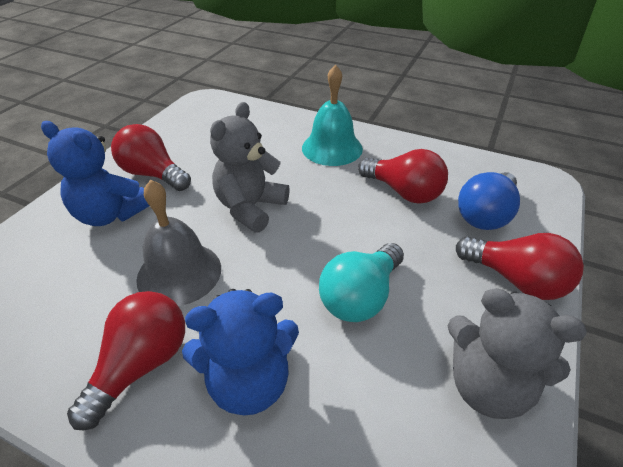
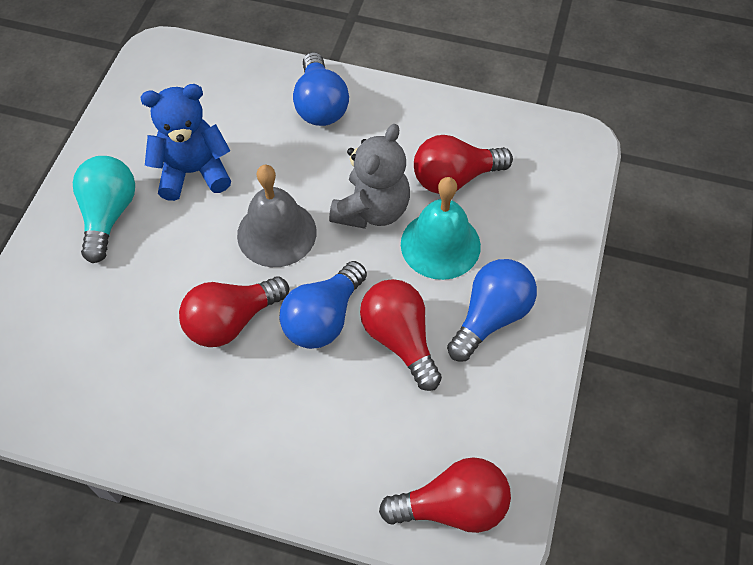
blue light bulb: [458,172,520,230] = 1 -> [279,261,367,349] [293,52,349,126] [447,259,537,361] = 3
blue teddy bear: [41,121,149,226] [182,289,299,416] = 2 -> [140,84,231,201] = 1
grey teddy bear: [210,102,290,233] [448,288,587,419] = 2 -> [329,124,410,229] = 1

